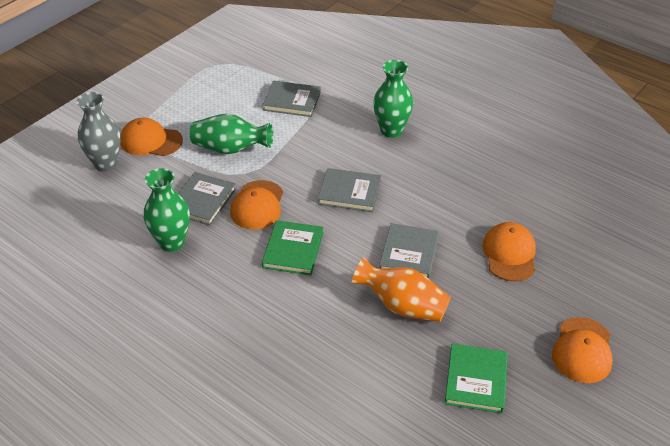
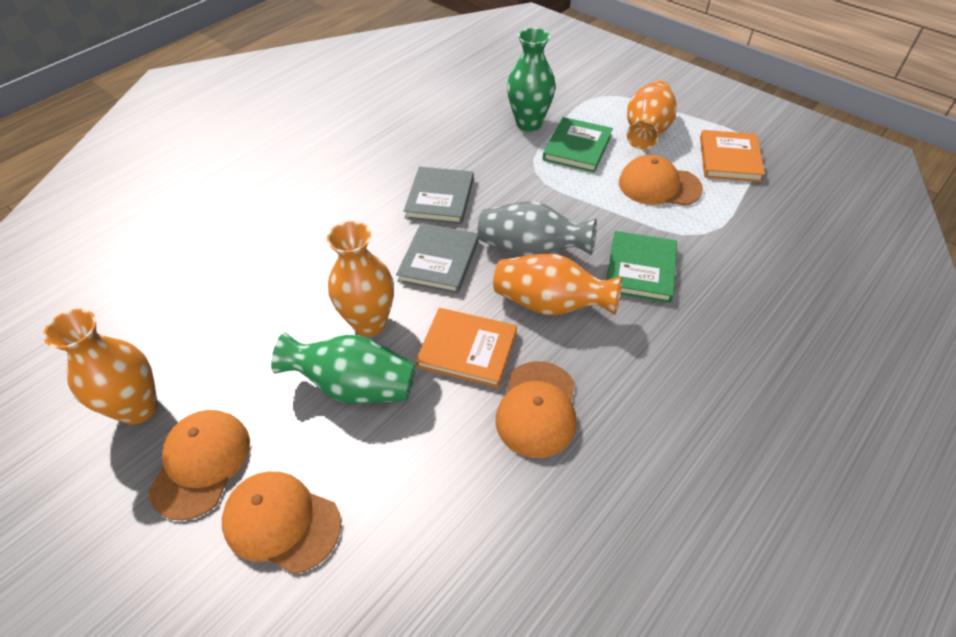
green vase: [144,168,190,252] [190,114,273,154] [373,60,413,138] = 3 -> [271,332,416,404] [507,28,555,131] = 2
grey book: [178,172,236,226] [263,81,321,117] [318,168,381,212] [379,223,439,279] = 4 -> [396,223,479,294] [404,167,474,224] = 2
orange book: none = 0 -> [415,308,517,388] [700,130,765,182] = 2
orange vase: [352,257,451,322] = 1 -> [43,309,158,425] [326,221,394,336] [493,254,622,315] [627,80,677,150] = 4

